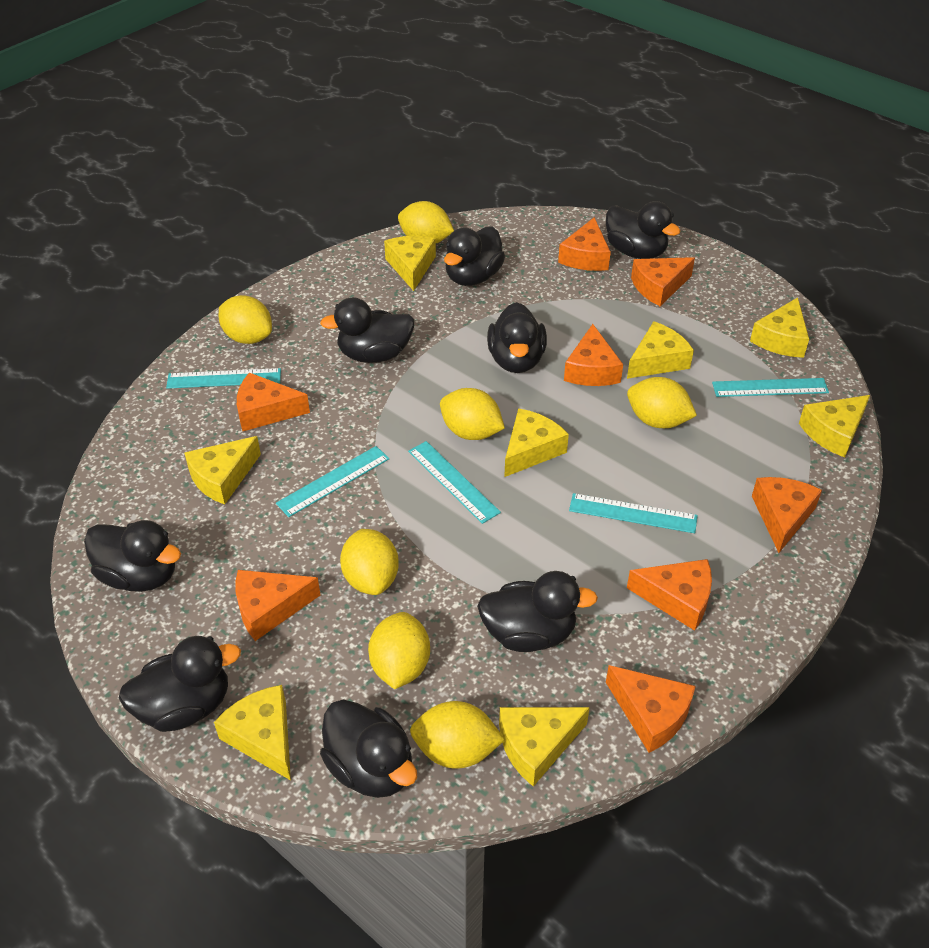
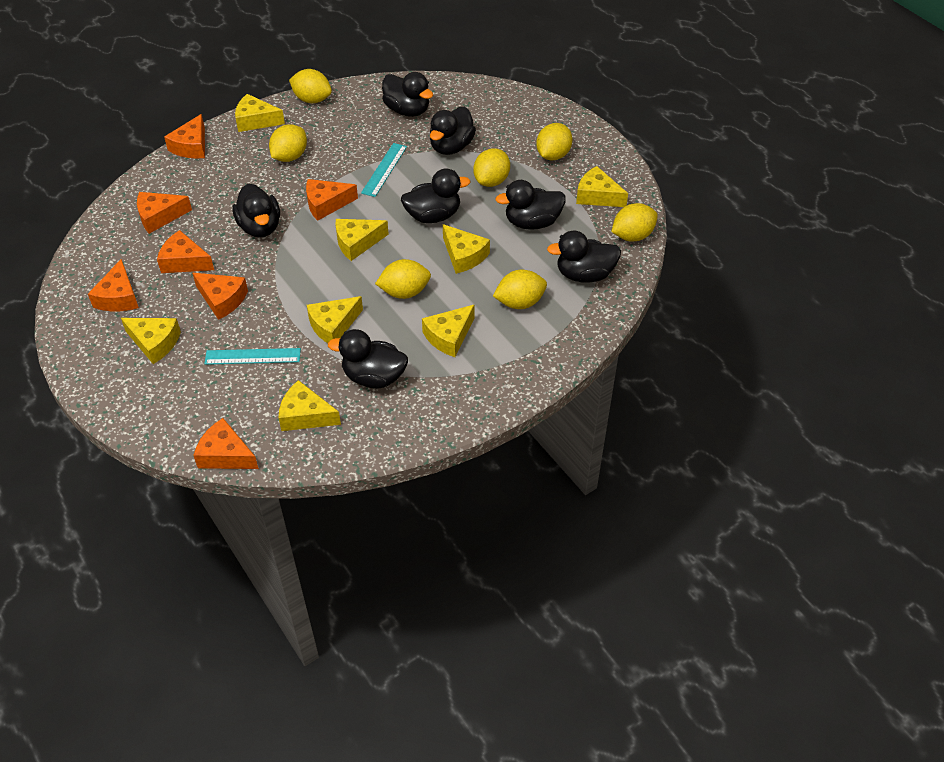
black duck: [84,520,181,592] [119,636,241,732] [320,297,415,363] [320,700,417,798] [444,226,505,286] [477,571,598,652] [487,302,547,373] [606,201,680,259] = 8 -> [232,184,280,238] [328,329,408,389] [382,72,433,117] [401,168,471,223] [430,107,476,155] [495,180,566,230] [547,231,621,282] = 7
orange cheese: [236,570,320,641] [237,372,310,431] [558,217,611,271] [564,324,623,386] [606,665,696,753] [627,559,712,631] [631,257,695,306] [752,477,822,553] = 8 -> [88,259,139,311] [137,192,192,234] [157,230,214,273] [164,114,205,158] [192,273,248,320] [193,418,259,469] [306,179,358,221] = 7
turquoise ruler: [166,368,281,389] [276,446,389,517] [408,441,501,524] [569,493,698,533] [712,378,829,397] = 5 -> [204,348,301,365] [361,143,407,197] = 2

